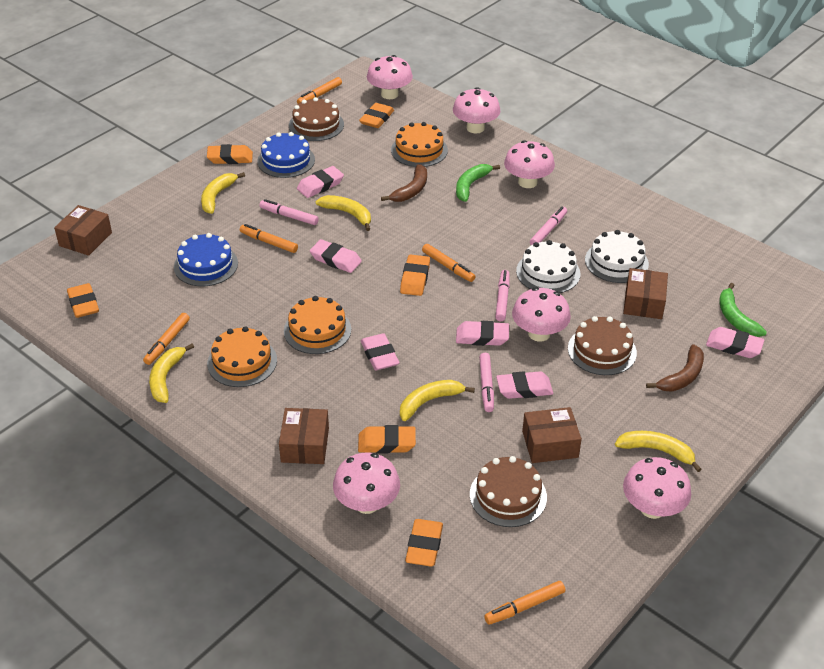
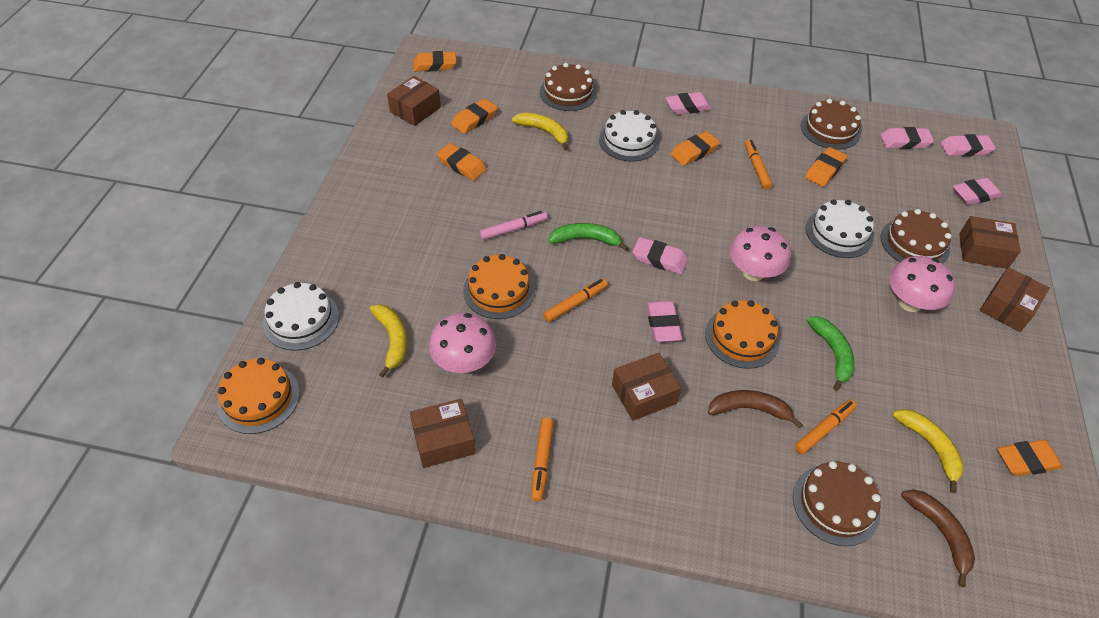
blue cake: [174,233,238,286] [257,132,315,178] = 2 -> none = 0
brown box: [54,205,112,256] [279,408,329,464] [522,407,582,463] [623,268,668,319] = 4 -> [387,76,441,126] [410,398,475,468] [612,353,682,421] [959,216,1021,269] [980,267,1049,332] = 5
brown cake: [289,97,344,141] [470,456,547,527] [568,316,637,375] = 3 -> [540,63,597,111] [793,461,881,546] [801,99,861,149] [881,209,952,264] = 4
orange marker: [143,313,190,365] [240,224,298,253] [297,77,342,104] [422,244,475,282] [484,581,566,625] = 5 -> [531,418,554,501] [543,279,608,322] [745,140,772,189] [795,399,857,454] = 4
pink marker: [259,199,319,225] [479,353,494,412] [495,270,510,321] [530,206,567,245] = 4 -> [479,211,547,240] = 1
pink mushroom: [333,453,400,514] [367,55,413,99] [453,87,500,134] [504,140,555,188] [512,287,571,342] [623,457,691,519] = 6 -> [429,313,496,373] [729,226,791,281] [889,256,955,312] = 3
white cake: [516,240,580,293] [585,230,649,283] = 2 -> [263,282,339,351] [599,110,660,162] [806,199,874,258] = 3
yellow banana: [149,344,194,403] [201,172,245,214] [315,195,371,231] [400,380,475,421] [615,431,702,472] = 5 -> [370,304,407,378] [512,113,568,150] [893,409,964,493] = 3

